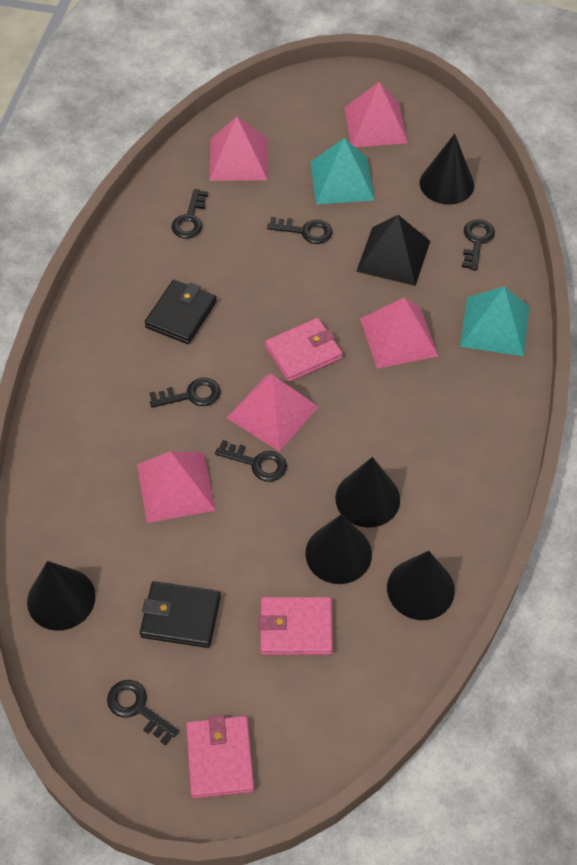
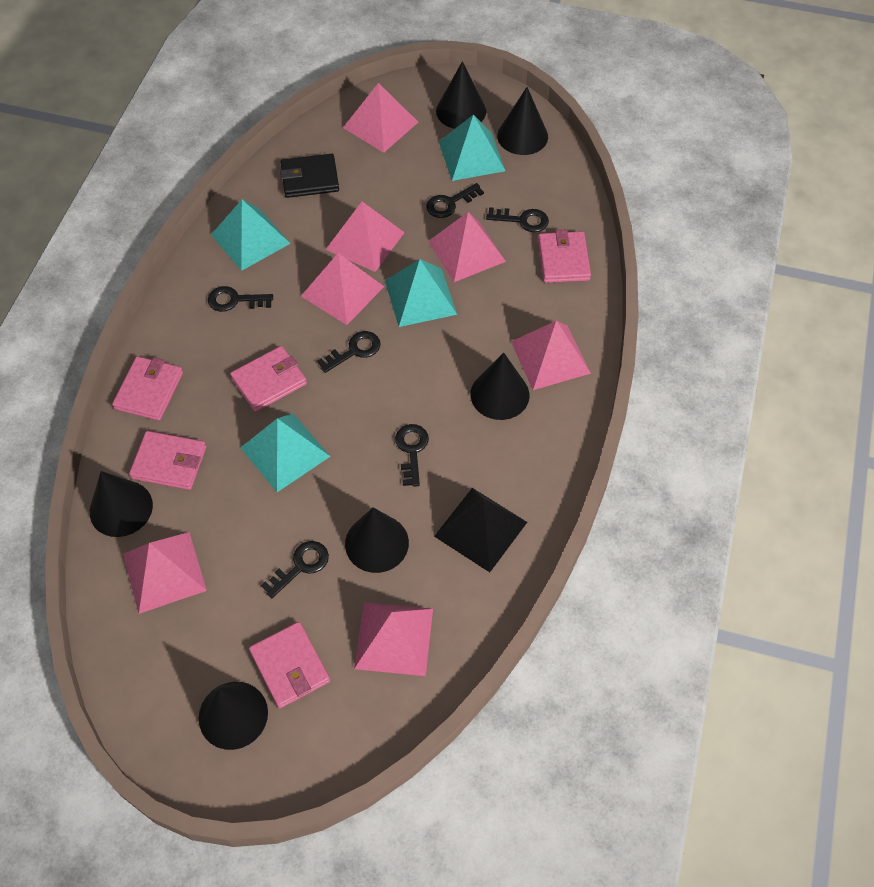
black cone: [27,561,96,631] [305,514,372,584] [335,457,400,528] [387,551,455,620] [420,134,474,205] = 5 -> [90,471,153,537] [199,682,268,750] [345,507,409,573] [436,61,486,129] [470,353,529,420] [497,87,548,155] = 6
black wallet: [140,581,221,648] [145,280,217,344] = 2 -> [280,154,339,198] = 1
pink pyramid: [137,451,215,523] [210,116,268,181] [227,374,319,452] [344,82,408,147] [360,298,438,368] = 5 -> [123,532,207,614] [301,253,384,325] [326,202,405,272] [343,83,418,153] [354,602,433,676] [428,212,506,282] [511,321,591,390] = 7
pink wallet: [186,715,254,799] [258,597,333,655] [265,318,342,382] = 3 -> [112,356,183,421] [129,431,206,490] [230,346,307,412] [249,622,330,709] [538,229,591,283] = 5
turquoise pyramid: [310,138,375,204] [460,286,529,356] = 2 -> [211,199,291,271] [240,414,331,492] [385,259,457,327] [439,115,505,181] = 4

